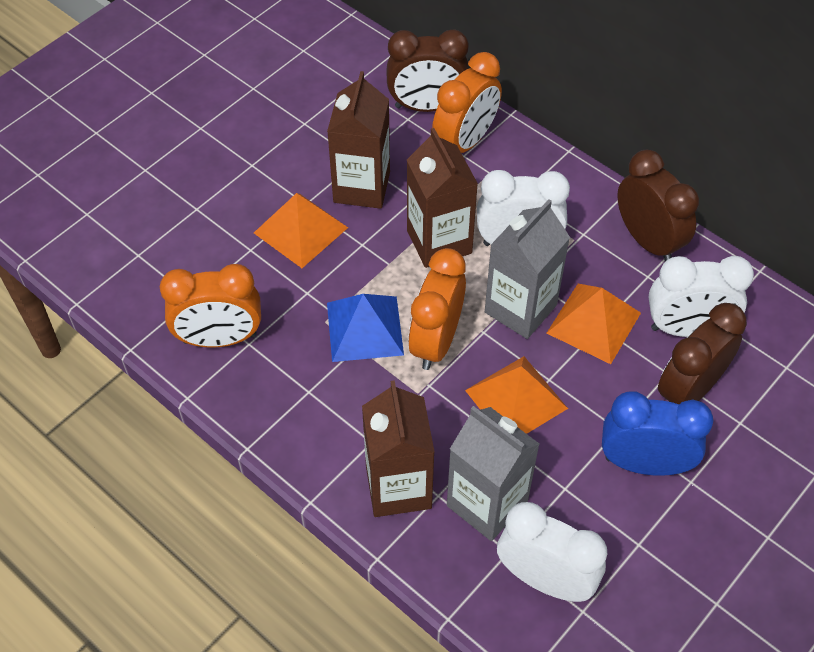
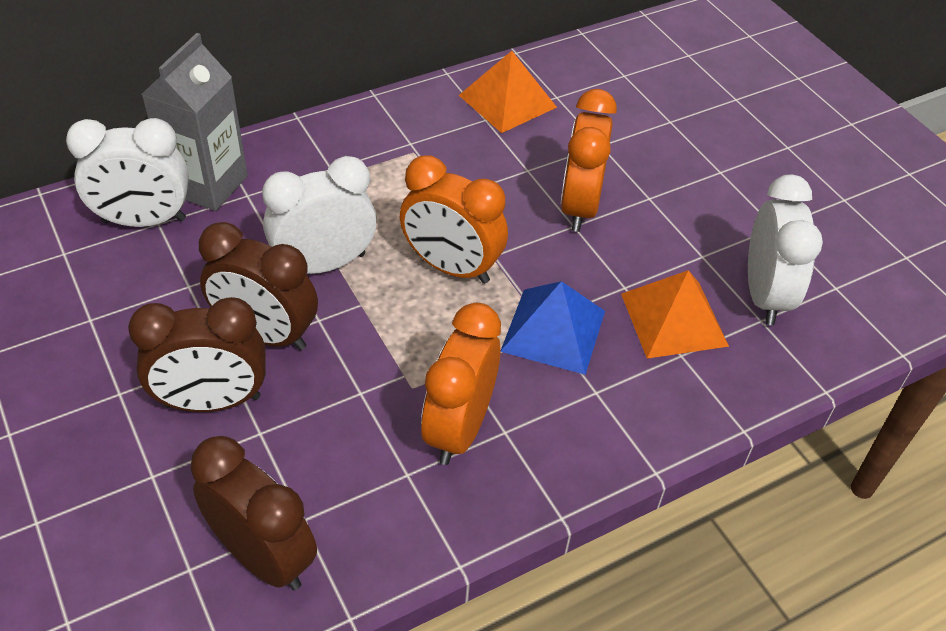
blue clock: [602,391,713,476] = 1 -> none = 0
brown carton: [327,71,390,209] [362,380,435,517] [407,128,478,268] = 3 -> none = 0
grey carton: [447,406,540,541] [485,199,570,339] = 2 -> [141,33,248,211] = 1
orange pyramid: [254,193,348,268] [465,356,568,434] [547,284,641,364] = 3 -> [459,51,557,133] [621,270,729,359] = 2

